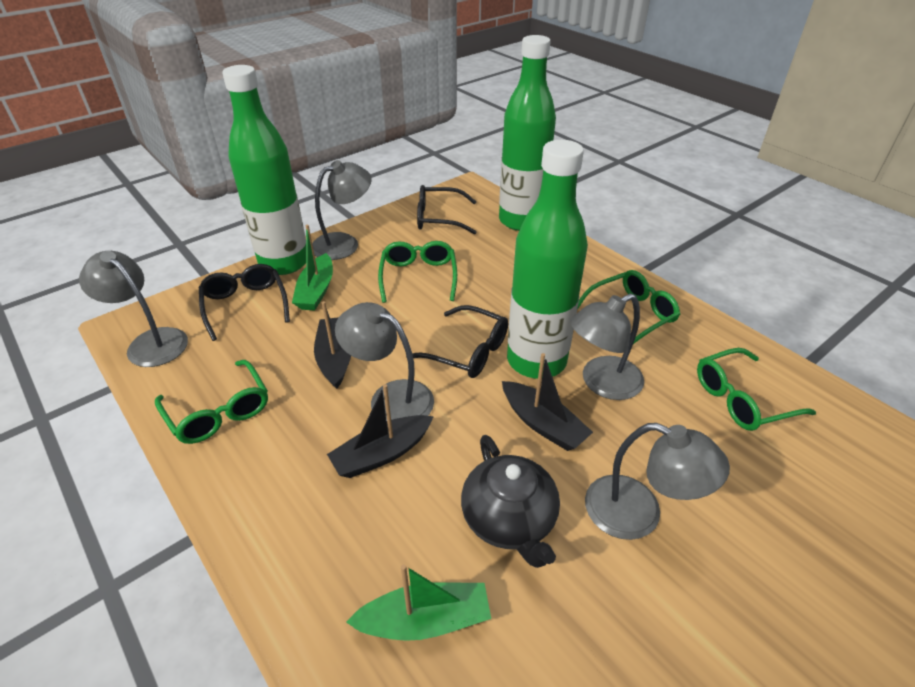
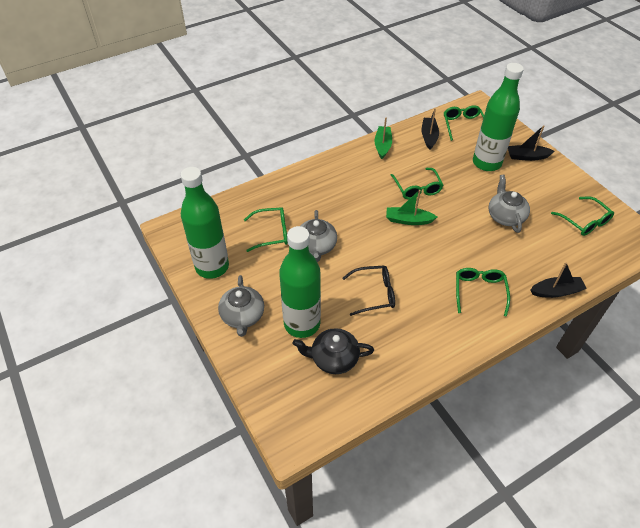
black glasses: [199,264,290,341] [406,305,508,378] [417,185,476,235] = 3 -> [342,265,395,316] = 1
green glasses: [155,360,268,444] [378,241,457,303] [577,270,680,344] [697,348,816,431] = 4 -> [244,207,288,252] [391,168,443,200] [444,105,484,141] [456,268,510,317] [551,197,614,236] = 5
grey lamp: [79,251,188,367] [312,160,372,260] [335,302,434,421] [570,294,644,400] [585,423,730,540] = 5 -> none = 0
grey teapot: none = 0 -> [218,275,264,337] [300,210,337,262] [489,175,530,233] = 3

